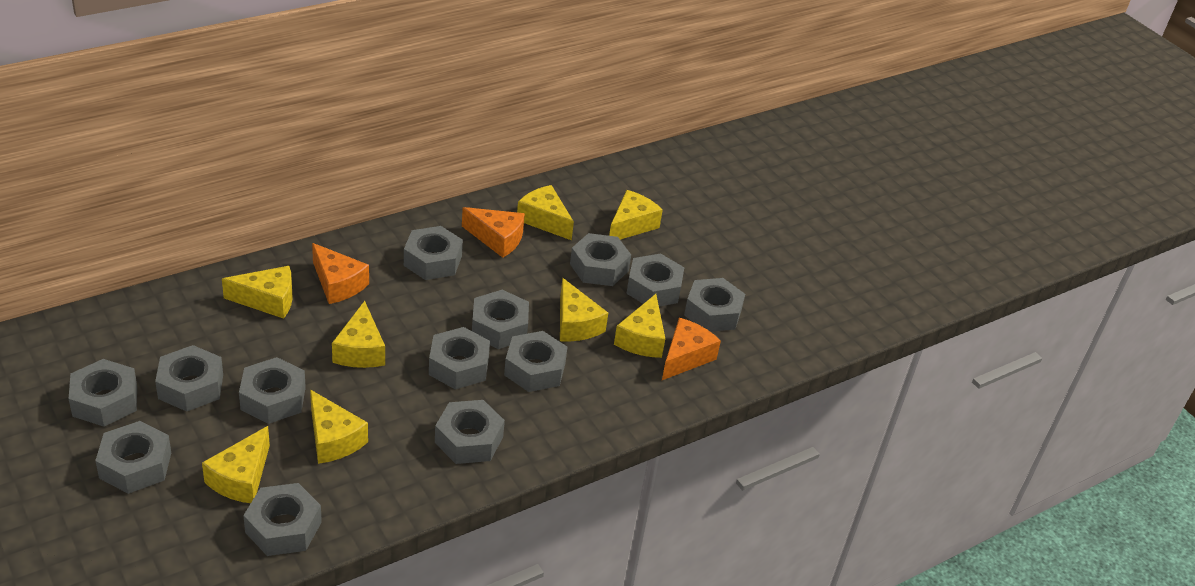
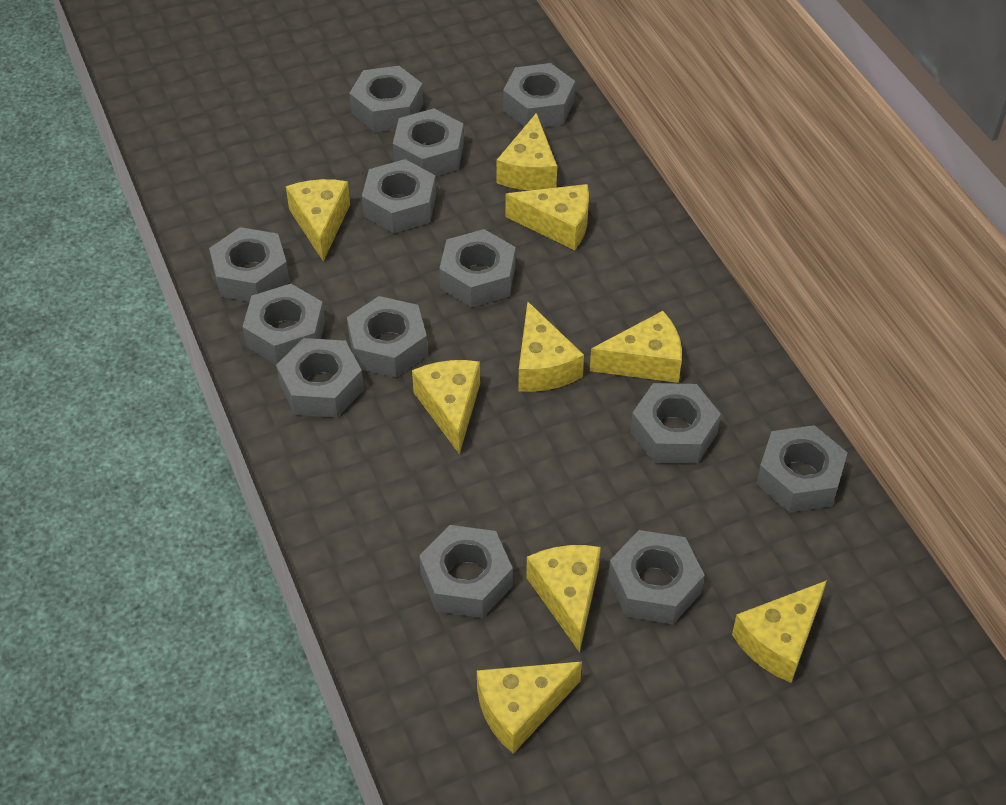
orange cheese: [312,243,369,304] [462,207,525,258] [662,318,721,380] = 3 -> none = 0
yellow cheese: [202,426,270,503] [222,266,293,319] [310,390,368,464] [332,301,385,368] [517,185,574,240] [560,278,608,341] [609,190,663,240] [614,294,665,358] = 8 -> [286,179,350,261] [412,360,480,454] [477,662,582,754] [497,113,557,191] [506,184,589,250] [518,301,584,392] [526,545,601,653] [590,311,682,383] [732,580,827,683] = 9

